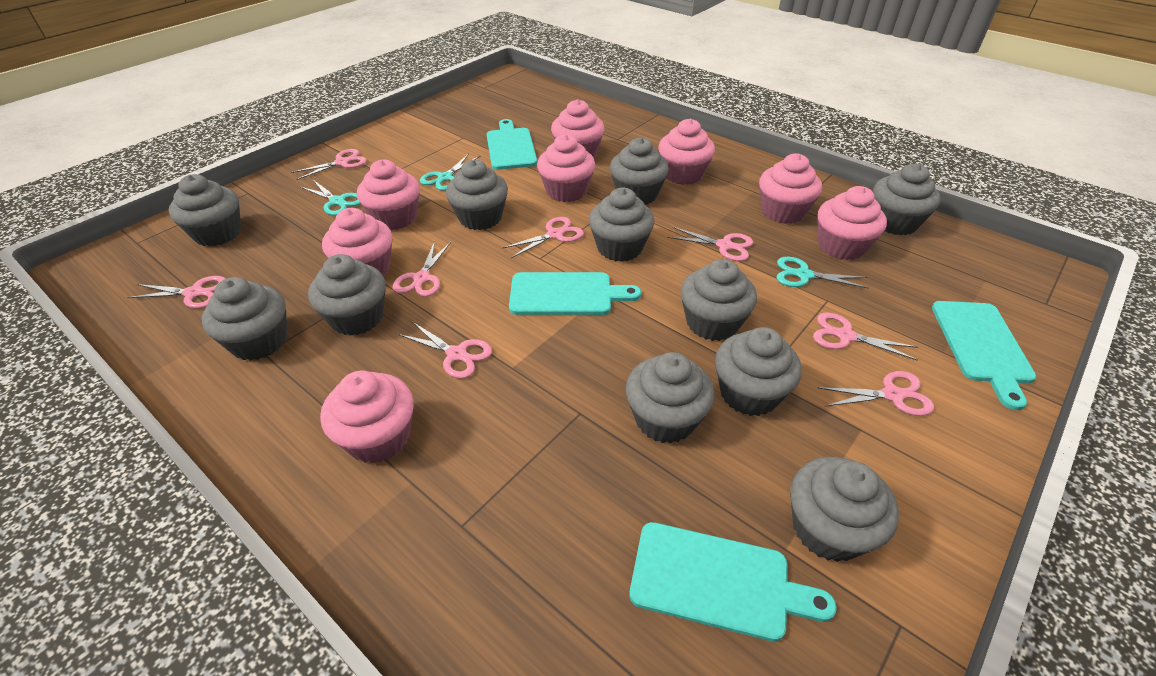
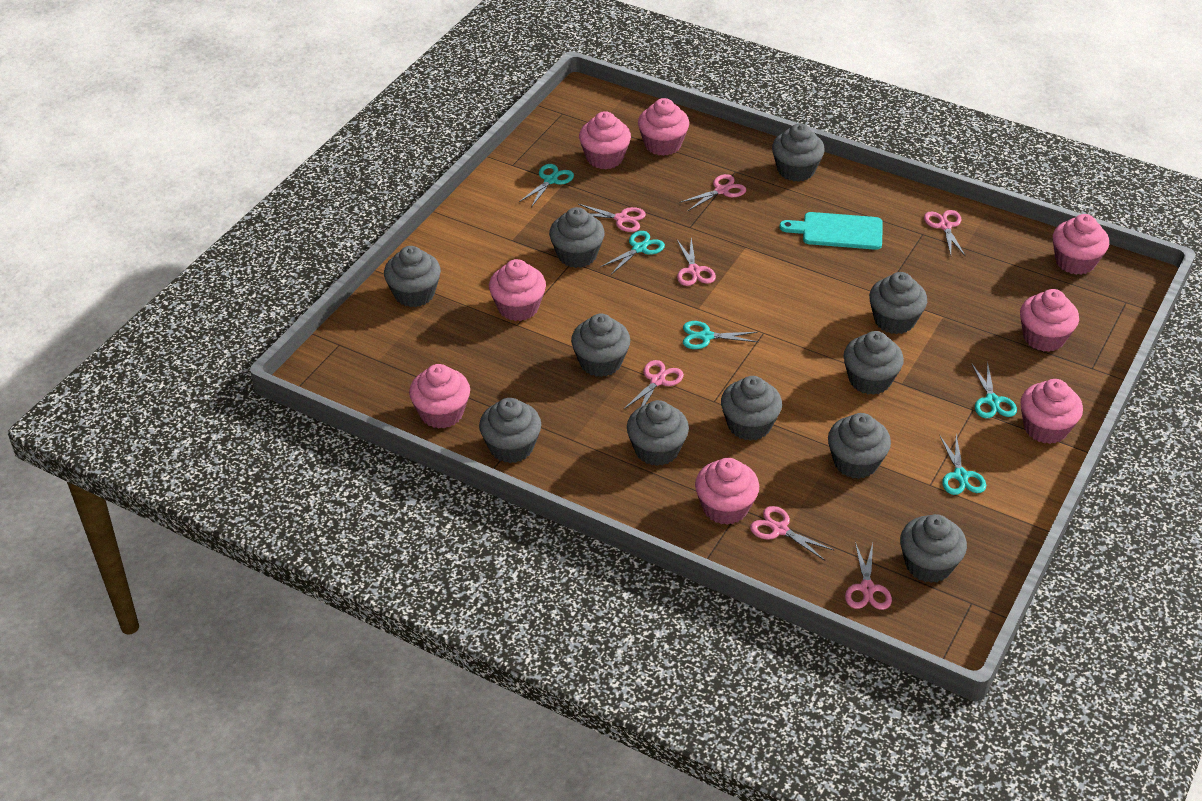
pink scissors: [127,276,226,308] [291,149,367,180] [393,241,451,297] [398,322,492,379] [502,217,584,258] [667,227,753,261] [813,312,918,361] [818,371,934,416] = 8 -> [578,204,646,232] [624,360,684,409] [677,238,716,286] [679,174,746,211] [750,506,834,561] [845,542,892,610] [924,210,966,257] = 7
turquoise cutting board: [487,119,537,170] [509,272,641,315] [629,522,837,642] [932,301,1036,410] = 4 -> [780,212,883,250] = 1
turquoise scissors: [300,180,361,216] [420,154,480,191] [777,257,869,289] = 3 -> [519,164,574,207] [600,231,665,275] [683,321,758,349] [939,435,986,495] [972,362,1017,418] = 5

